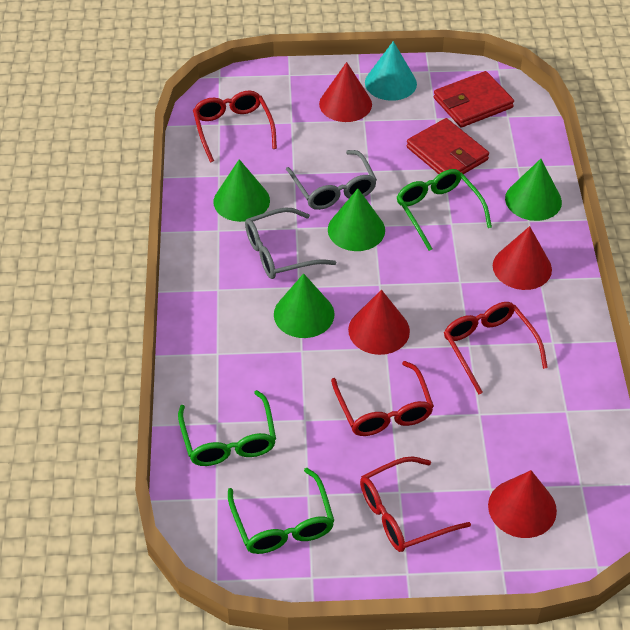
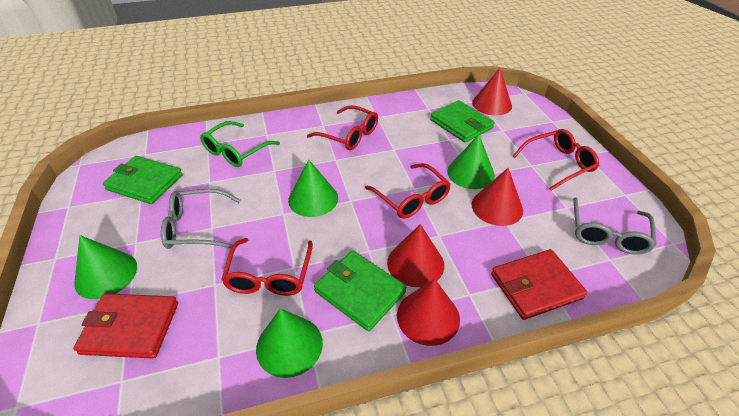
green glasses: [178,390,276,466] [228,468,334,554] [397,169,492,251] = 3 -> [200,121,280,167] = 1
green wallet: none = 0 -> [103,156,182,204] [314,251,406,331] [430,101,495,143] = 3
turquoise cone: [365,41,417,101] = 1 -> none = 0

